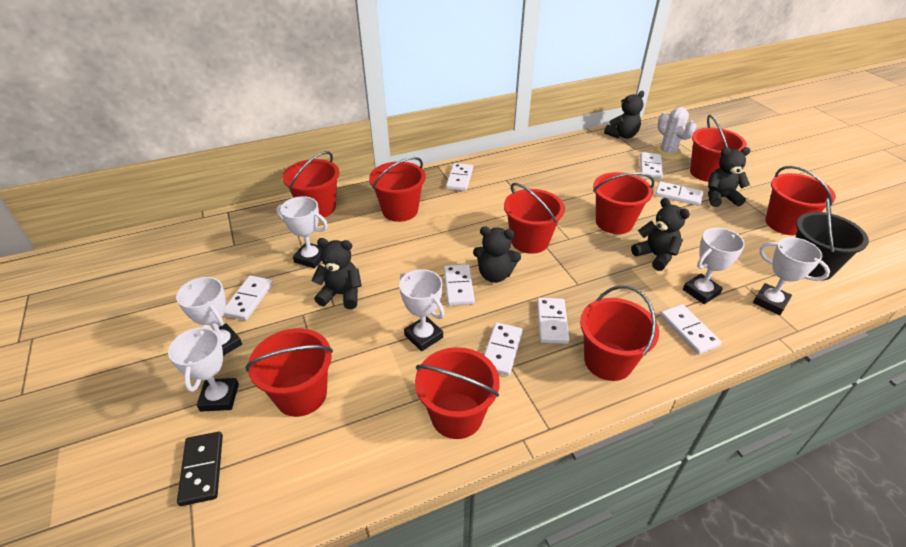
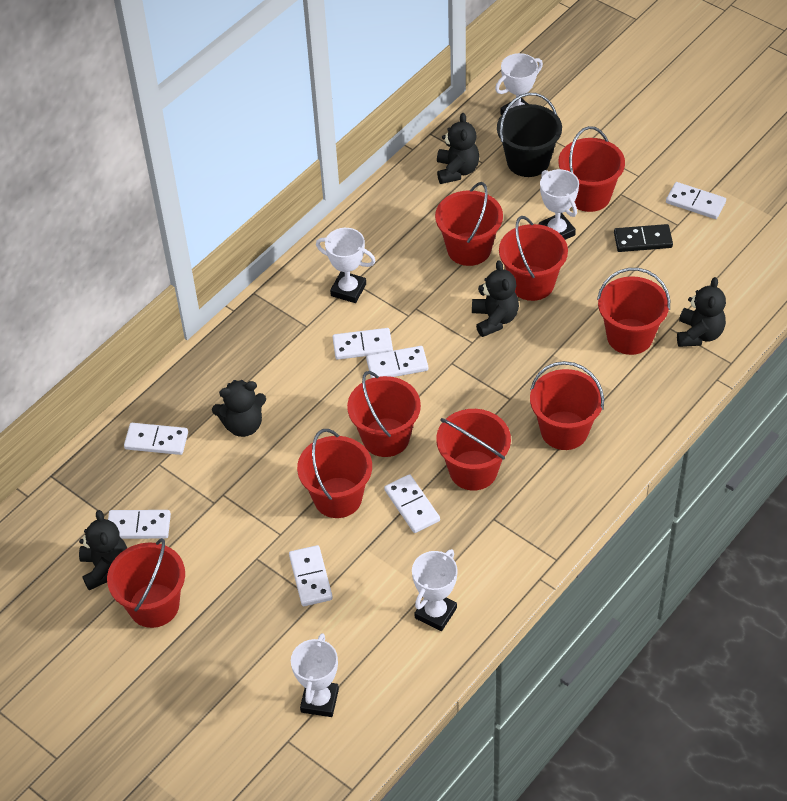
white cactus: [653,107,696,160] = 1 -> none = 0
white domino: [223,276,273,320] [444,264,475,306] [446,163,473,191] [484,322,523,376] [537,298,569,344] [640,152,663,179] [655,181,703,206] [660,304,722,355] = 8 -> [108,510,171,539] [124,423,188,455] [289,545,333,606] [333,328,393,360] [366,346,428,378] [384,474,440,533] [666,182,726,219] = 7
white trophy: [168,325,239,412] [176,277,242,356] [276,196,328,268] [399,269,445,351] [683,228,745,304] [753,237,830,315] = 6 -> [291,633,339,717] [316,228,376,303] [412,549,458,631] [495,53,543,115] [539,169,579,240] = 5

